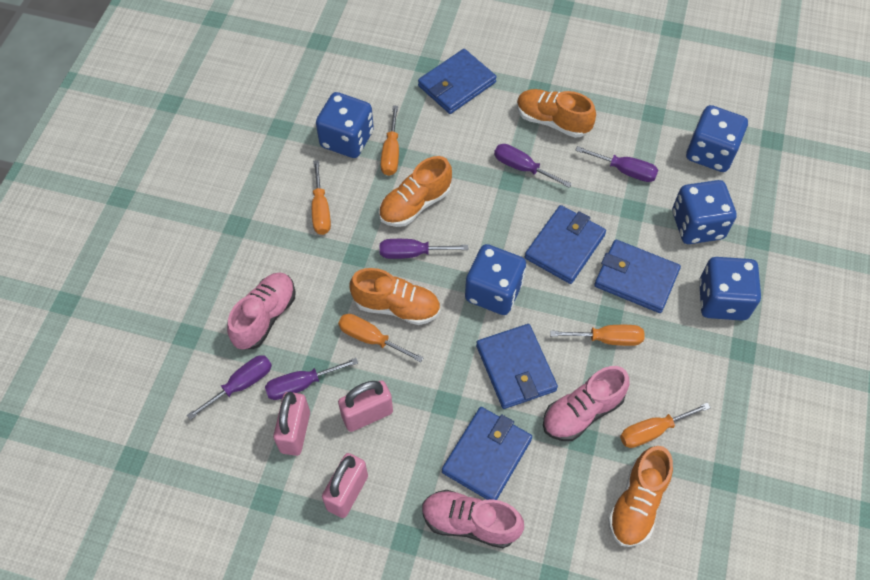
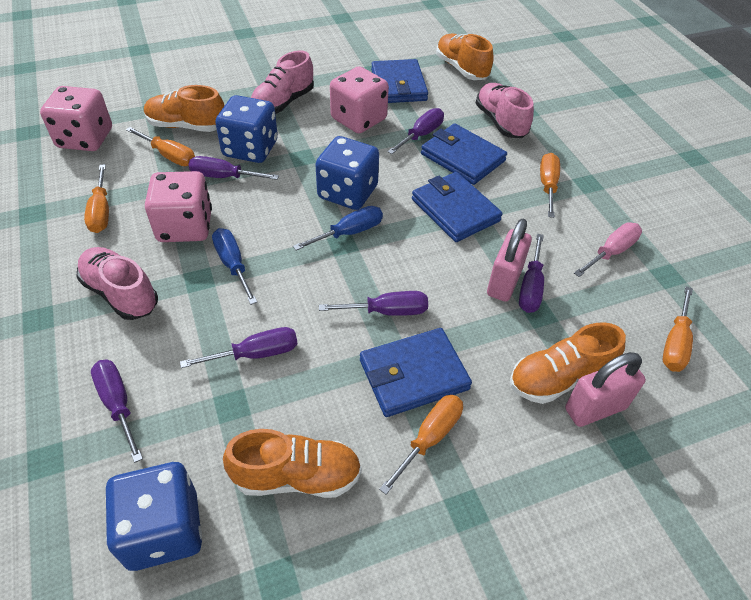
blue dice: [316,92,374,158] [465,244,526,315] [672,180,737,244] [686,105,748,172] [699,257,761,321] = 5 -> [105,462,202,571] [215,95,278,163] [315,136,379,210] = 3
blue screwdriver: none = 0 -> [212,228,257,305] [293,206,383,250] = 2
blue wallet: [418,49,497,114] [442,407,532,500] [476,324,558,409] [525,205,606,284] [594,240,681,313] = 5 -> [360,328,472,417] [371,59,428,103] [412,172,503,242] [421,123,507,185] = 4
pink dice: none = 0 -> [40,86,112,151] [145,171,212,242] [330,66,389,133] = 3
pink padlock: [273,392,310,456] [322,453,368,518] [338,380,393,432] = 3 -> [487,219,532,302] [565,352,646,427] = 2
pink screwdriver: none = 0 -> [574,222,642,277] = 1
purple screwdriver: [187,355,272,420] [265,358,358,400] [380,239,468,259] [494,144,572,188] [575,146,658,182] = 5 -> [91,360,143,463] [180,327,298,368] [188,156,279,180] [319,291,428,316] [387,108,444,154] [519,234,544,313] = 6

